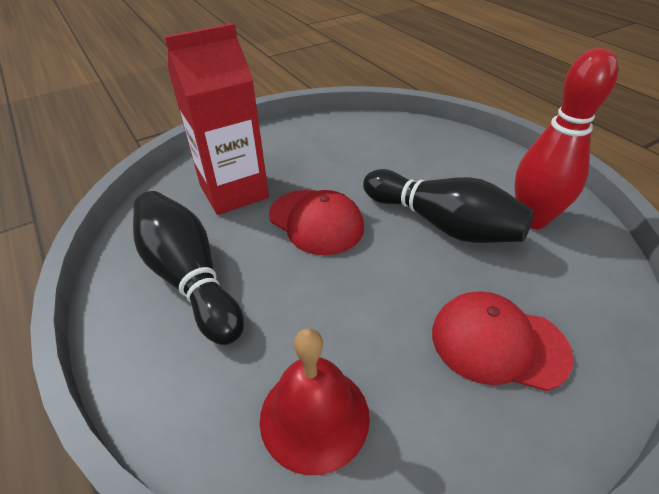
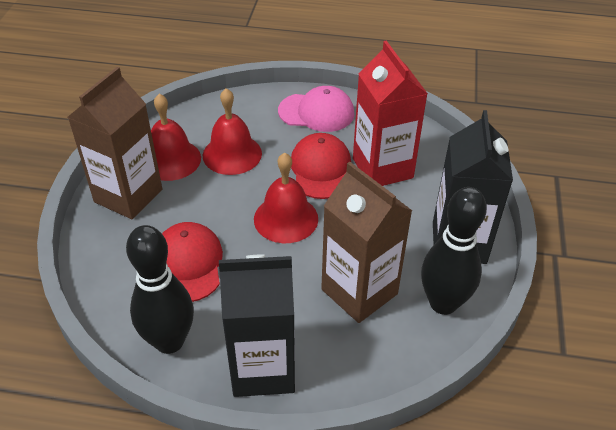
black carton: none = 0 -> [219,255,295,397] [433,110,513,264] = 2
brown carton: none = 0 -> [68,67,162,219] [321,162,412,323] = 2
pink cap: none = 0 -> [278,86,355,132] = 1
red bell: [260,328,370,475] = 1 -> [151,94,201,181] [203,88,262,175] [254,153,318,243] = 3
red bowling pin: [514,48,618,229] = 1 -> none = 0

